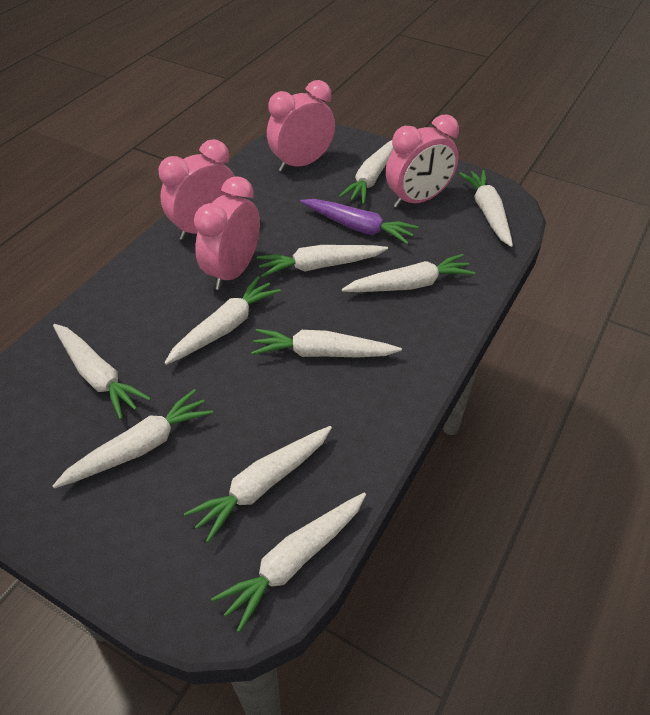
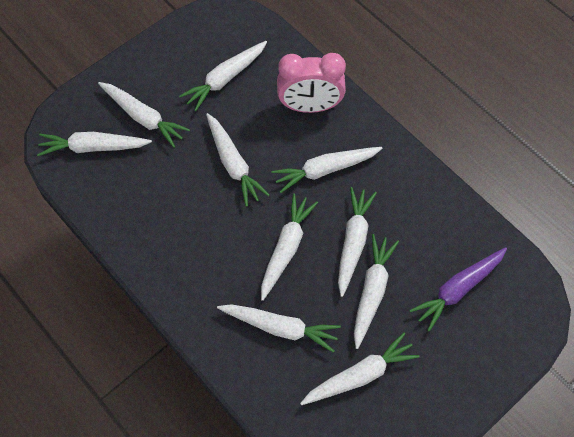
pink clock: [158,139,236,240] [194,176,260,290] [267,80,335,172] [386,114,459,208] = 4 -> [277,53,346,113] = 1

